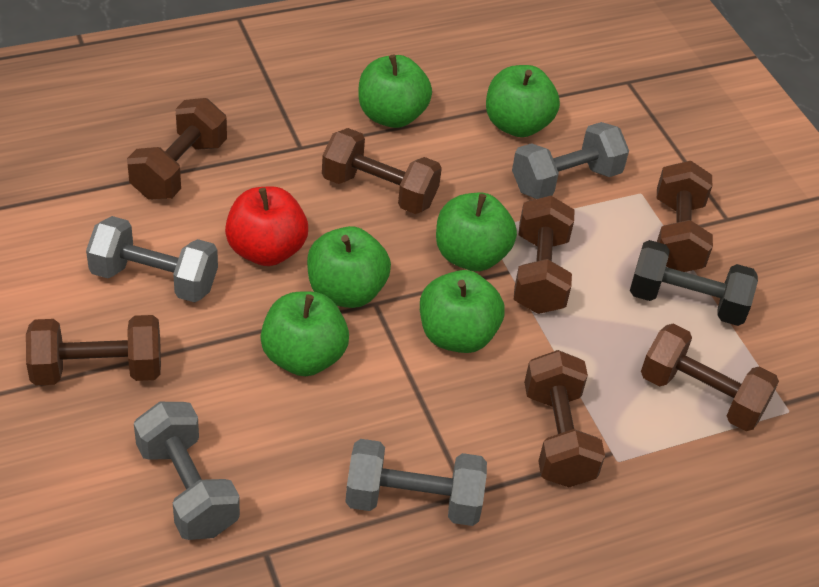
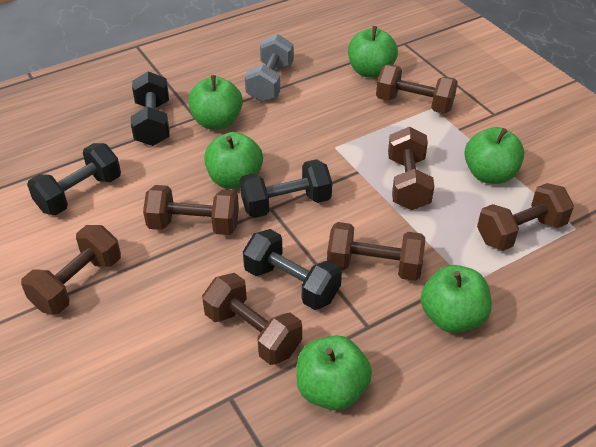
black dumbbell: [630,240,758,326] = 1 -> [27,143,121,215] [131,71,170,146] [240,159,332,218] [243,229,342,310] = 4
grey dumbbell: [86,216,218,303] [134,402,240,540] [345,439,487,526] [512,122,629,199] = 4 -> [245,34,294,102] = 1
red apple: [225,186,308,266] = 1 -> none = 0

